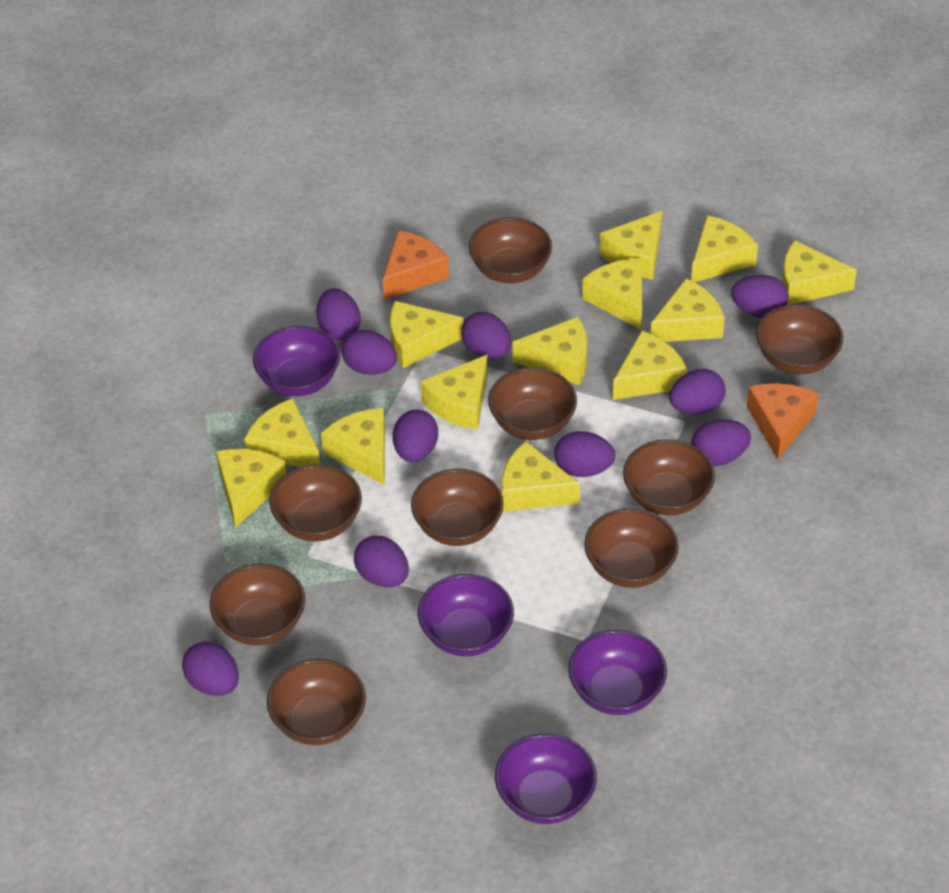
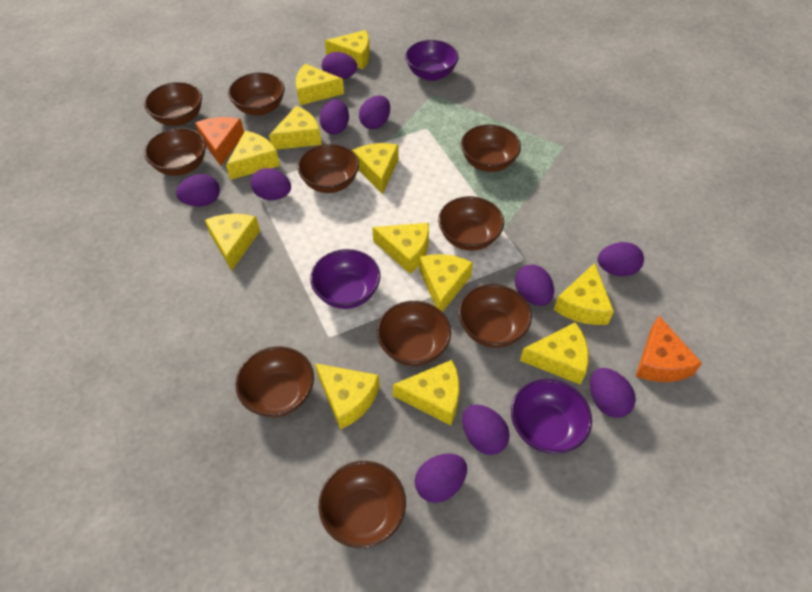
brown bowl: [210,564,305,646] [267,659,366,745] [270,464,362,541] [411,469,504,546] [469,217,552,283] [488,367,577,440] [584,508,679,588] [623,439,715,516] [756,304,843,374] = 9 -> [144,82,202,126] [144,128,206,176] [228,72,285,115] [235,346,314,417] [297,144,359,193] [318,461,406,548] [377,301,451,366] [438,196,504,251] [459,284,532,348] [461,124,521,172] = 10
purple bowl: [253,326,340,396] [418,574,514,656] [495,734,597,824] [568,630,667,715] = 4 -> [310,249,381,309] [405,40,459,81] [511,379,592,454] = 3
yellow cheese: [216,449,286,528] [244,398,320,467] [321,408,385,485] [390,301,464,368] [421,355,488,429] [502,441,580,512] [513,317,587,385] [582,259,642,330] [599,211,662,279] [613,330,687,400] [651,278,725,342] [691,215,758,282] [782,240,857,305] = 13 -> [205,214,260,271] [226,131,280,180] [269,106,322,150] [296,64,344,105] [315,363,380,430] [325,30,370,69] [352,143,399,194] [372,223,429,274] [393,360,459,425] [419,254,473,312] [520,322,589,385] [554,263,614,325] = 12

